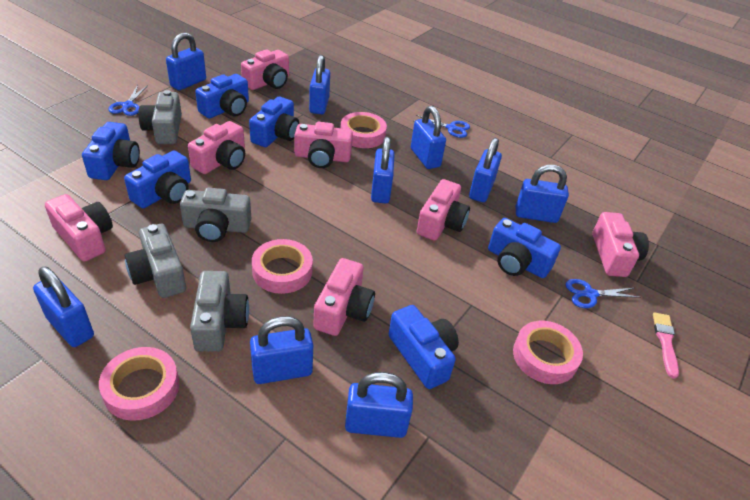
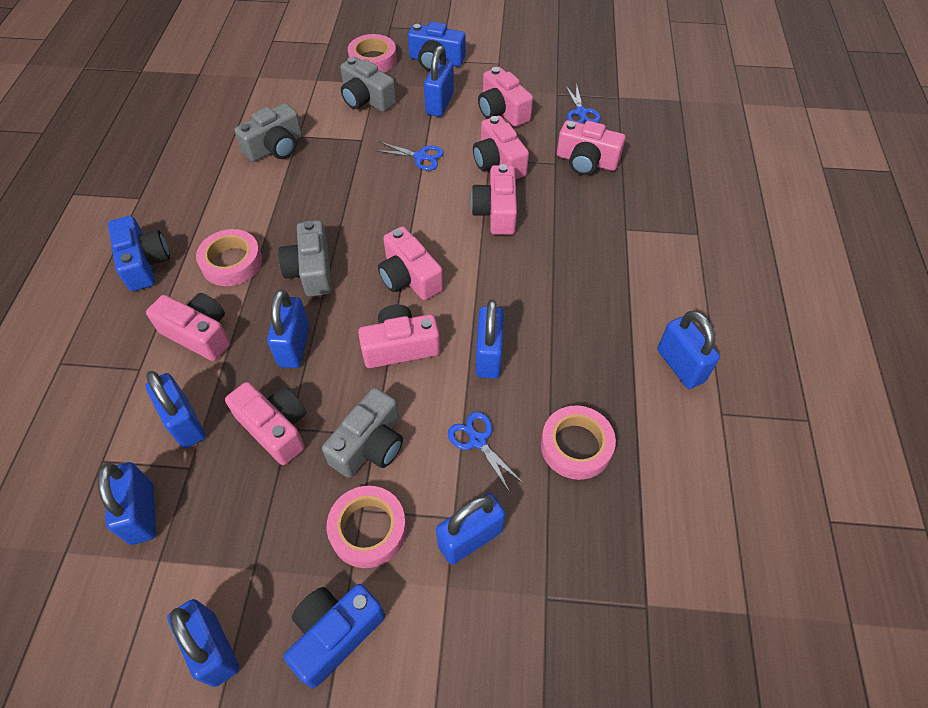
blue camera: [82,122,140,180] [124,150,191,208] [195,74,249,118] [249,97,299,147] [389,305,459,389] [488,218,561,278] = 6 -> [108,216,170,291] [284,584,385,688] [408,22,466,71] = 3
blue padlock: [33,266,94,347] [166,32,206,90] [250,316,313,384] [309,55,330,114] [345,372,413,438] [371,137,395,204] [411,106,446,169] [469,138,502,202] [515,165,569,223] = 9 -> [97,462,156,545] [145,371,206,448] [167,599,240,687] [267,289,310,368] [424,46,454,117] [436,493,505,564] [476,300,504,379] [657,311,720,389] = 8
pink brush: [653,312,679,379] = 1 -> none = 0
pink camera: [45,194,113,262] [188,121,245,174] [241,50,289,90] [295,122,353,168] [313,258,375,336] [417,179,470,241] [592,212,649,277] = 7 -> [146,293,230,361] [225,382,306,465] [358,304,440,368] [378,226,443,300] [471,164,517,235] [473,116,529,179] [478,67,533,127] [557,120,625,175] = 8

